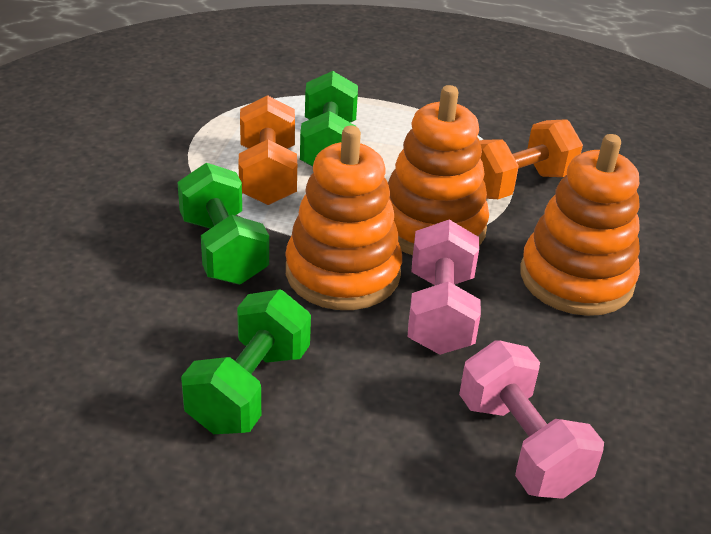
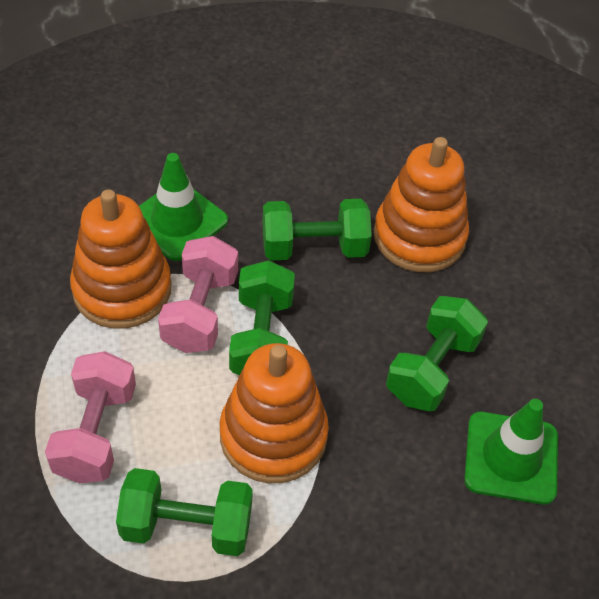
green dumbbell: [177,163,269,285] [181,289,311,434] [300,71,358,167] = 3 -> [116,468,253,556] [229,260,295,375] [263,199,372,260] [386,296,488,411] = 4
green traffic cone: none = 0 -> [139,153,228,261] [464,399,558,505] = 2
orange dumbbell: [238,95,297,205] [480,119,583,199] = 2 -> none = 0

